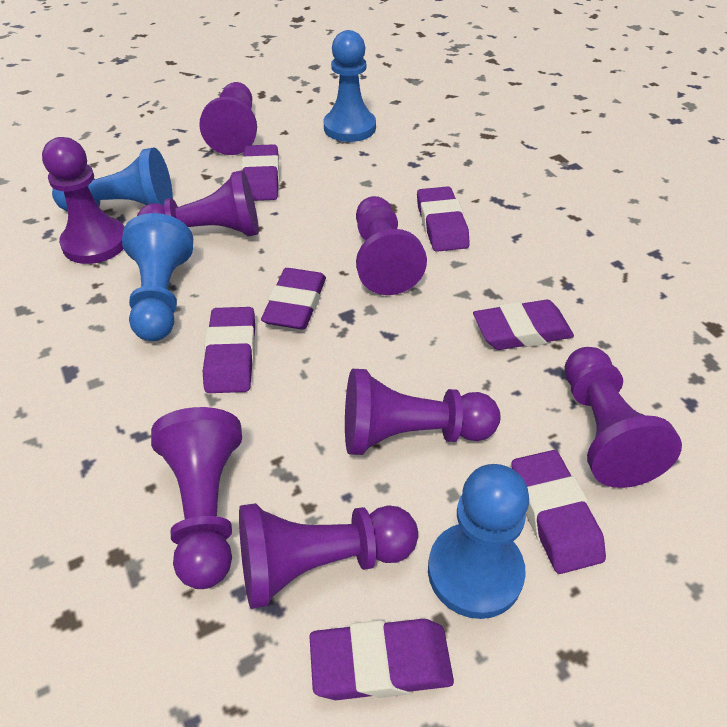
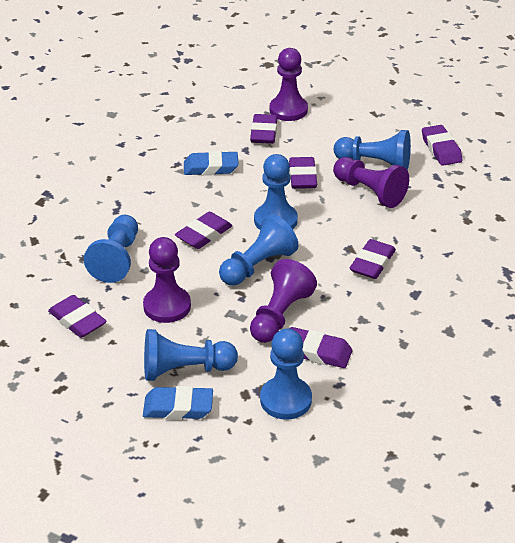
blue eraser: none = 0 -> [143,386,213,419] [184,151,239,175] = 2
blue pawn: [52,148,173,212] [122,213,193,341] [323,30,376,142] [428,464,529,619] = 4 -> [84,215,138,283] [144,329,238,381] [219,214,299,285] [254,154,298,230] [260,328,312,420] [334,130,411,170] = 6
purple pawn: [42,137,124,264] [137,170,259,237] [151,407,242,589] [199,82,257,155] [239,503,418,609] [345,369,501,455] [356,196,427,295] [565,347,682,488] = 8 -> [143,237,191,323] [250,259,317,343] [270,48,308,121] [333,157,409,208] = 4

